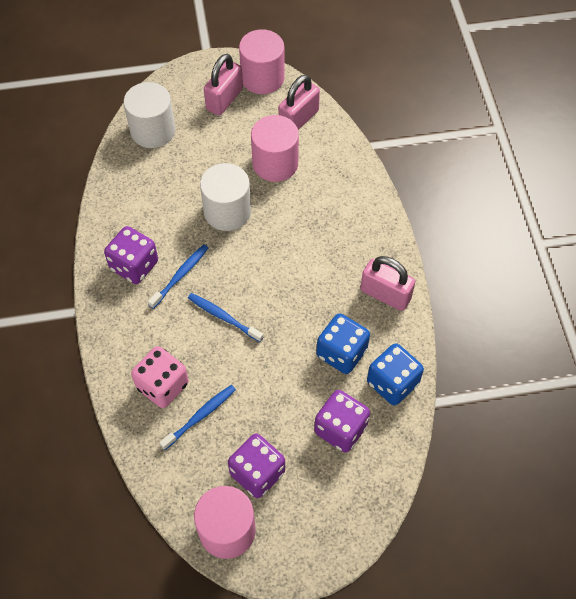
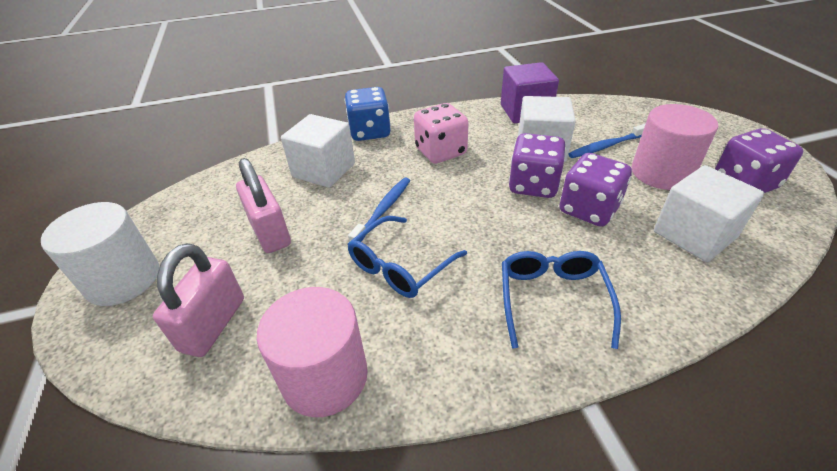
blue dice: [316,313,370,374] [367,343,424,405] = 2 -> [345,87,391,141] = 1
blue glasses: none = 0 -> [347,216,467,298] [502,251,621,349] = 2
blue toothbrush: [148,244,208,309] [159,385,236,450] [188,293,263,342] = 3 -> [348,177,410,242] [568,123,646,158] = 2
pink cylinder: [194,486,256,559] [239,29,285,94] [251,115,299,182] = 3 -> [257,287,368,417] [632,104,718,190] = 2
pink padlock: [204,54,243,116] [278,75,320,130] [360,256,415,311] = 3 -> [153,243,244,357] [236,158,291,253] = 2
purple cube: none = 0 -> [501,62,559,123] = 1
white cube: none = 0 -> [281,114,355,188] [518,96,576,162] [654,165,764,262] = 3
white cylinder: [124,82,175,148] [200,163,251,231] = 2 -> [41,202,159,306] = 1

